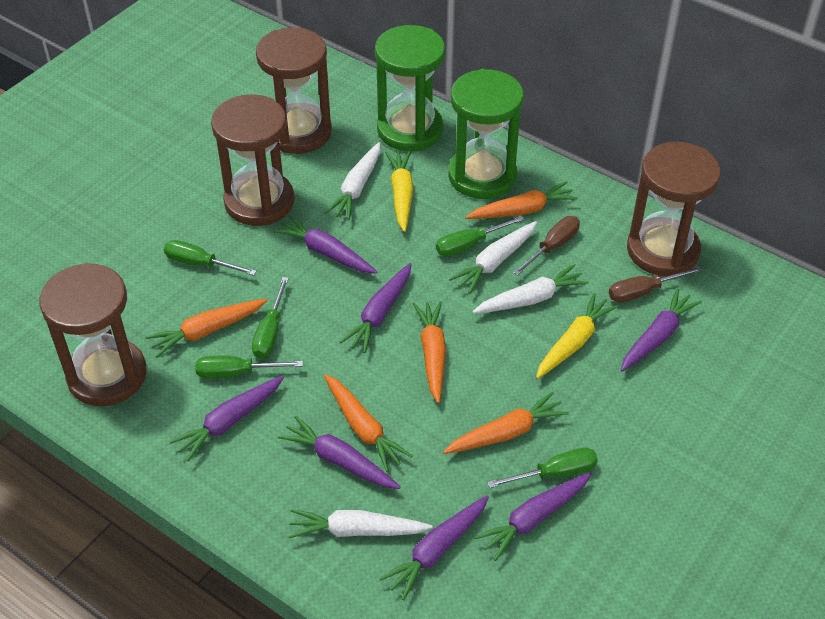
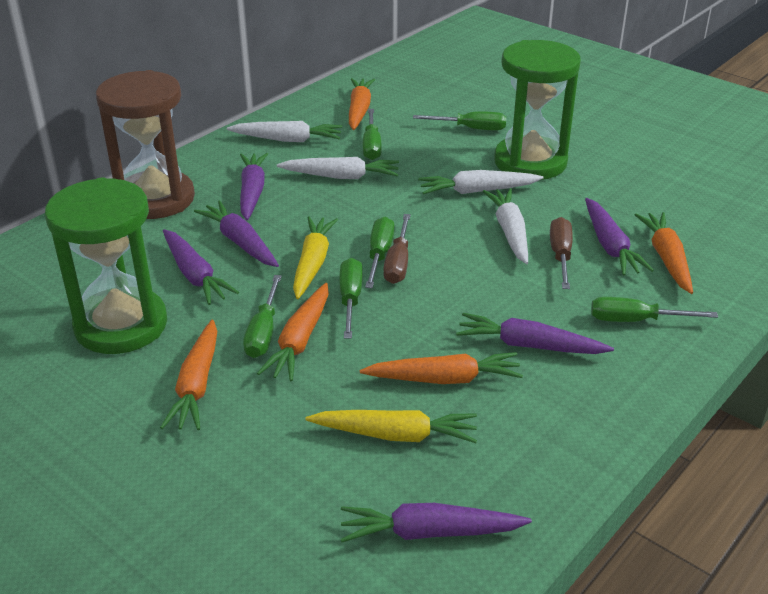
brown hourglass: [40,263,147,406] [211,95,294,226] [256,27,332,154] [627,142,720,276] = 4 -> [96,70,195,219] = 1
green screwdriver: [164,240,257,275] [195,356,303,378] [252,277,289,359] [436,216,525,256] [487,447,598,488] = 5 -> [243,275,282,358] [340,258,363,338] [363,109,382,160] [365,217,394,288] [413,111,506,131] [591,297,718,322] = 6
purple carrot: [169,376,284,461] [273,215,377,274] [278,416,401,489] [340,263,411,353] [379,495,489,600] [474,473,591,561] [621,288,702,372] = 7 -> [163,229,239,305] [194,201,279,267] [240,153,268,220] [341,503,532,542] [456,313,614,354] [585,198,654,275] = 6

